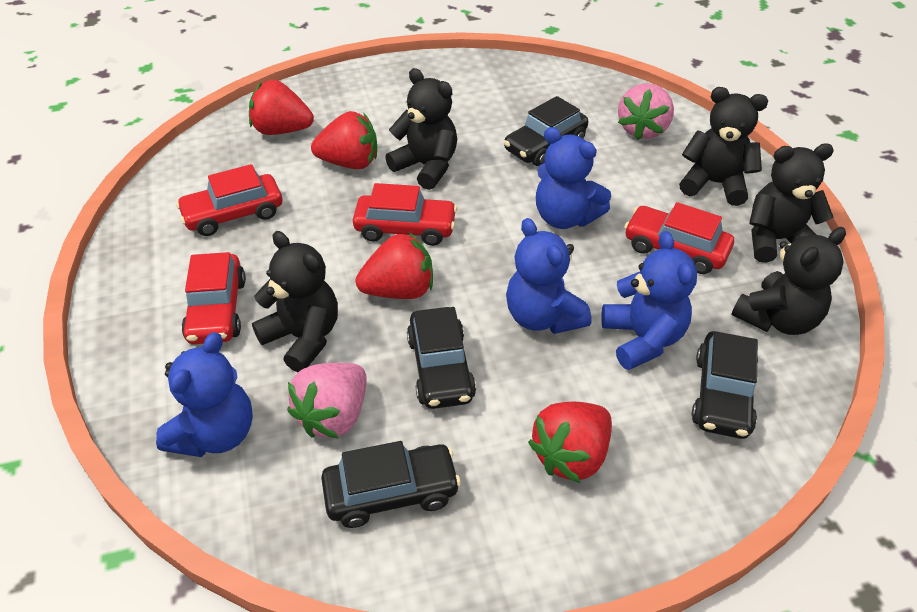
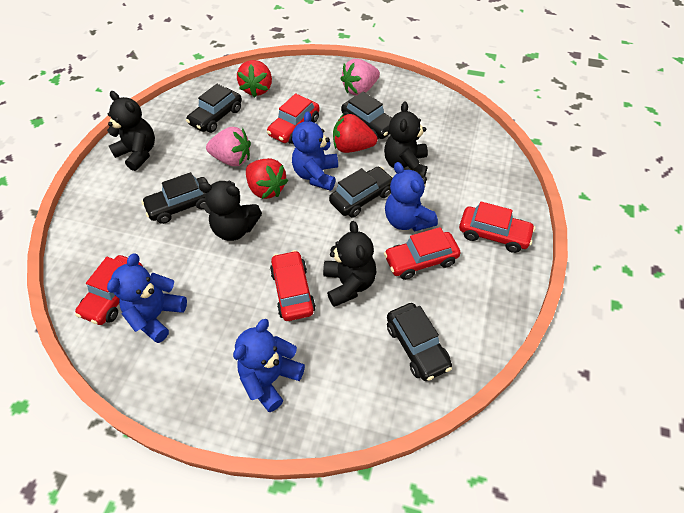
black car: [321,441,461,528] [407,307,476,409] [504,96,589,166] [692,331,758,439] = 4 -> [142,172,208,224] [186,84,242,133] [329,167,393,218] [341,92,392,140] [387,303,452,381] = 5
black teddy bear: [252,231,338,372] [385,68,457,190] [679,87,768,206] [731,227,846,335] [749,143,834,263] = 5 -> [107,91,155,171] [199,181,262,241] [323,221,376,307] [384,101,428,177] = 4
red car: [176,164,282,236] [181,252,246,344] [353,183,457,246] [624,202,734,274] = 4 -> [75,255,143,325] [267,93,320,144] [270,250,316,321] [384,227,461,280] [459,201,535,253] = 5
red strawberry: [249,80,314,135] [311,111,377,169] [356,232,433,299] [528,402,612,483] = 4 -> [237,60,272,97] [246,158,288,199] [333,114,377,153] = 3

